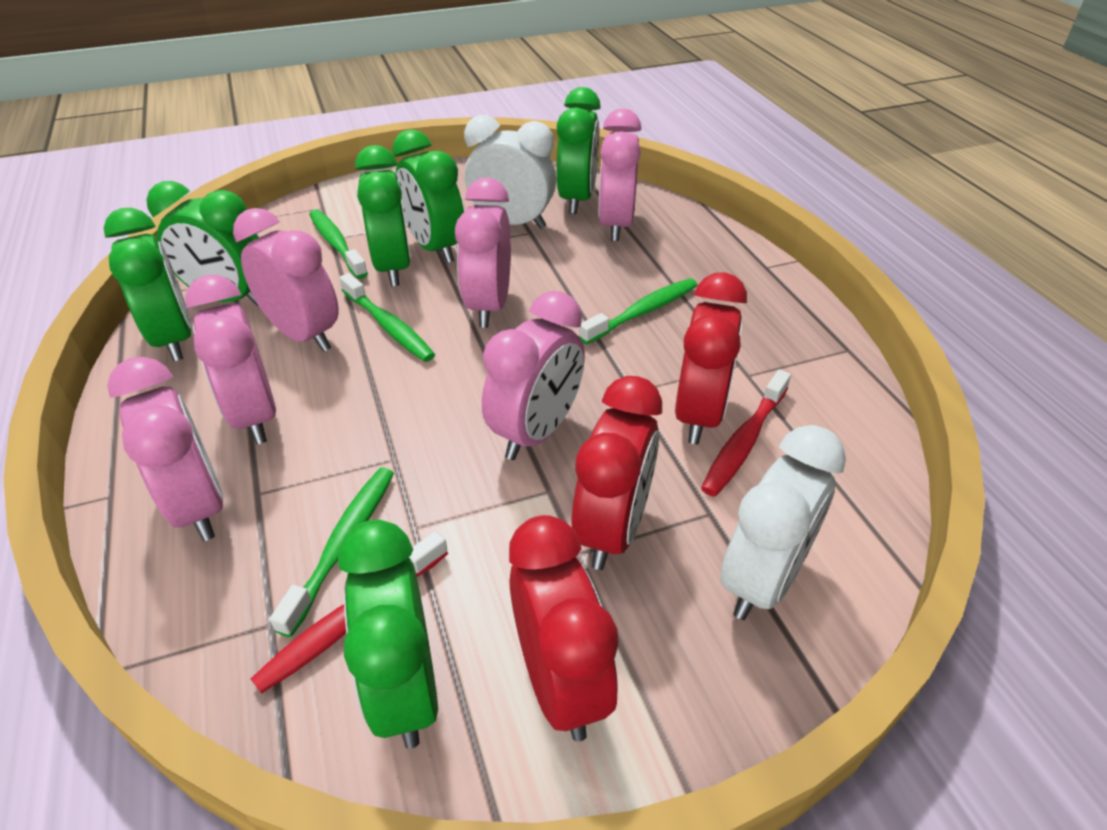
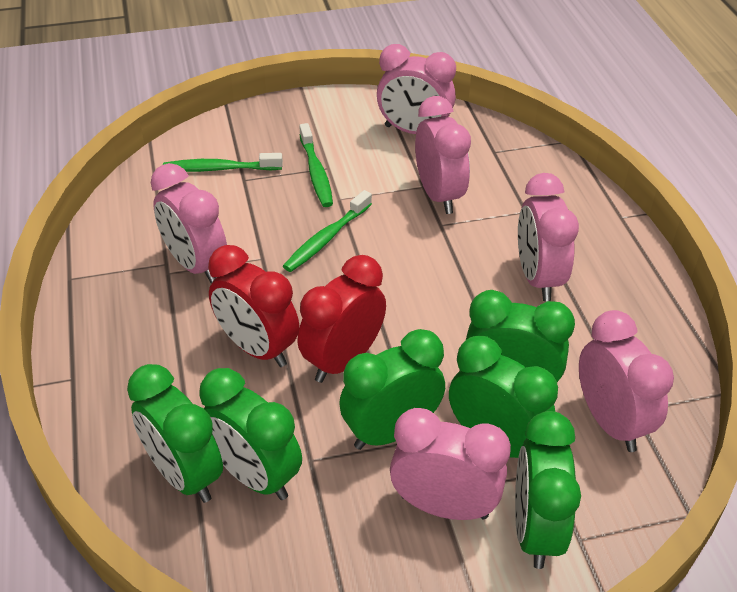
green toothbrush: [270,467,394,637] [309,209,368,279] [339,273,435,362] [579,278,698,344] = 4 -> [163,153,283,172] [283,190,372,272] [299,123,333,207] = 3
red clock: [509,515,619,742] [571,376,662,570] [675,272,747,444] = 3 -> [208,245,299,367] [297,255,386,383] = 2
red toothbrush: [251,531,448,694] [701,370,791,497] = 2 -> none = 0
white clock: [464,115,556,229] [721,425,846,620] = 2 -> none = 0

